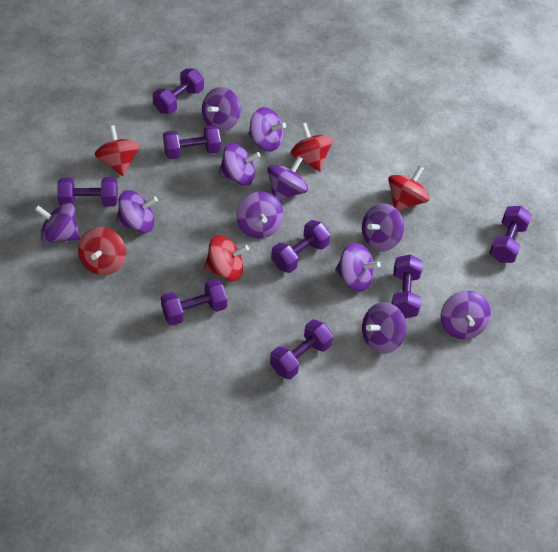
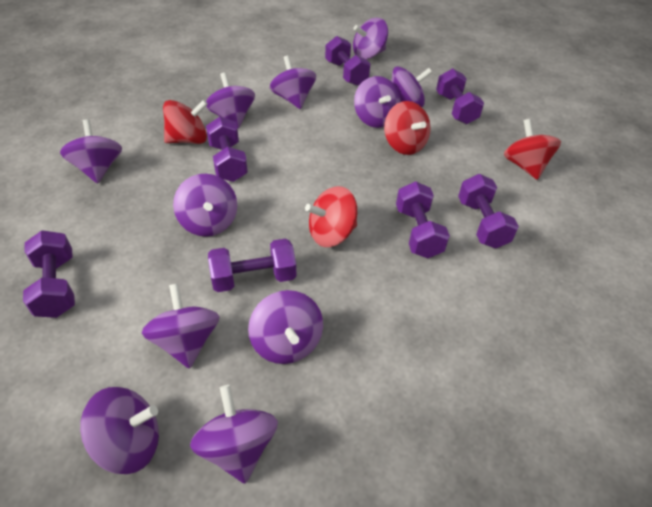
purple dumbbell: [57,177,118,206] [153,68,204,114] [161,279,227,326] [163,125,221,159] [270,319,333,379] [271,220,330,273] [391,254,423,318] [489,206,532,263] = 8 -> [23,230,75,318] [206,117,248,182] [208,239,296,292] [325,36,371,86] [396,182,450,258] [436,68,484,124] [458,174,519,249] = 7
red spinning top: [78,227,126,275] [95,125,140,176] [204,235,249,281] [290,123,333,172] [388,166,429,211] = 5 -> [163,100,208,144] [305,186,357,247] [384,101,431,155] [504,119,561,180] = 4

